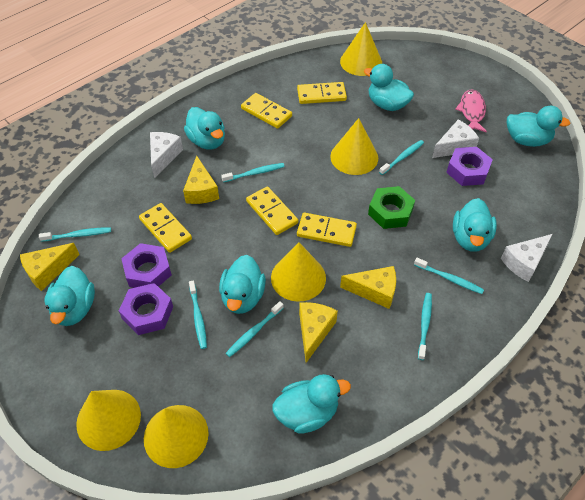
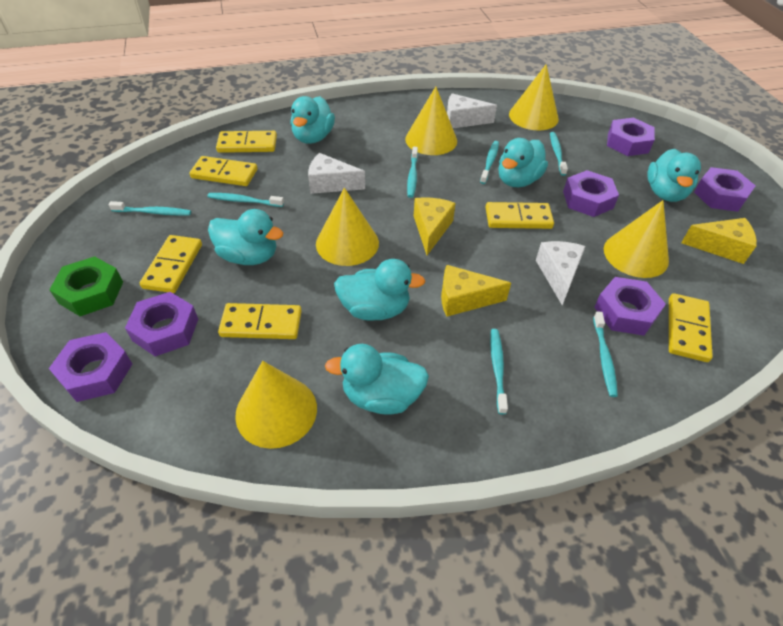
pink fish: [455,89,487,132] = 1 -> none = 0
purple nut: [119,283,173,335] [121,243,172,288] [446,147,493,186] = 3 -> [49,332,132,402] [125,292,198,356] [563,170,619,217] [594,277,666,336] [607,118,655,156] [694,167,755,212] = 6
turquoise duck: [44,266,95,326] [184,107,225,150] [219,255,266,314] [272,374,351,434] [364,64,414,111] [453,198,497,252] [507,106,570,147] = 7 -> [208,209,283,265] [290,96,335,144] [325,344,429,415] [334,259,425,321] [498,138,548,187] [647,149,701,202] = 6
yellow cheese: [20,243,79,291] [183,156,219,204] [299,302,338,363] [340,266,396,309] = 4 -> [414,197,456,255] [441,265,511,317] [681,218,757,264] = 3
yellow domino: [139,203,192,253] [241,93,292,129] [246,186,298,235] [297,82,347,104] [297,213,357,247] = 5 -> [140,235,202,293] [190,156,257,186] [216,131,277,153] [218,303,302,339] [485,202,554,229] [669,293,713,362] = 6

